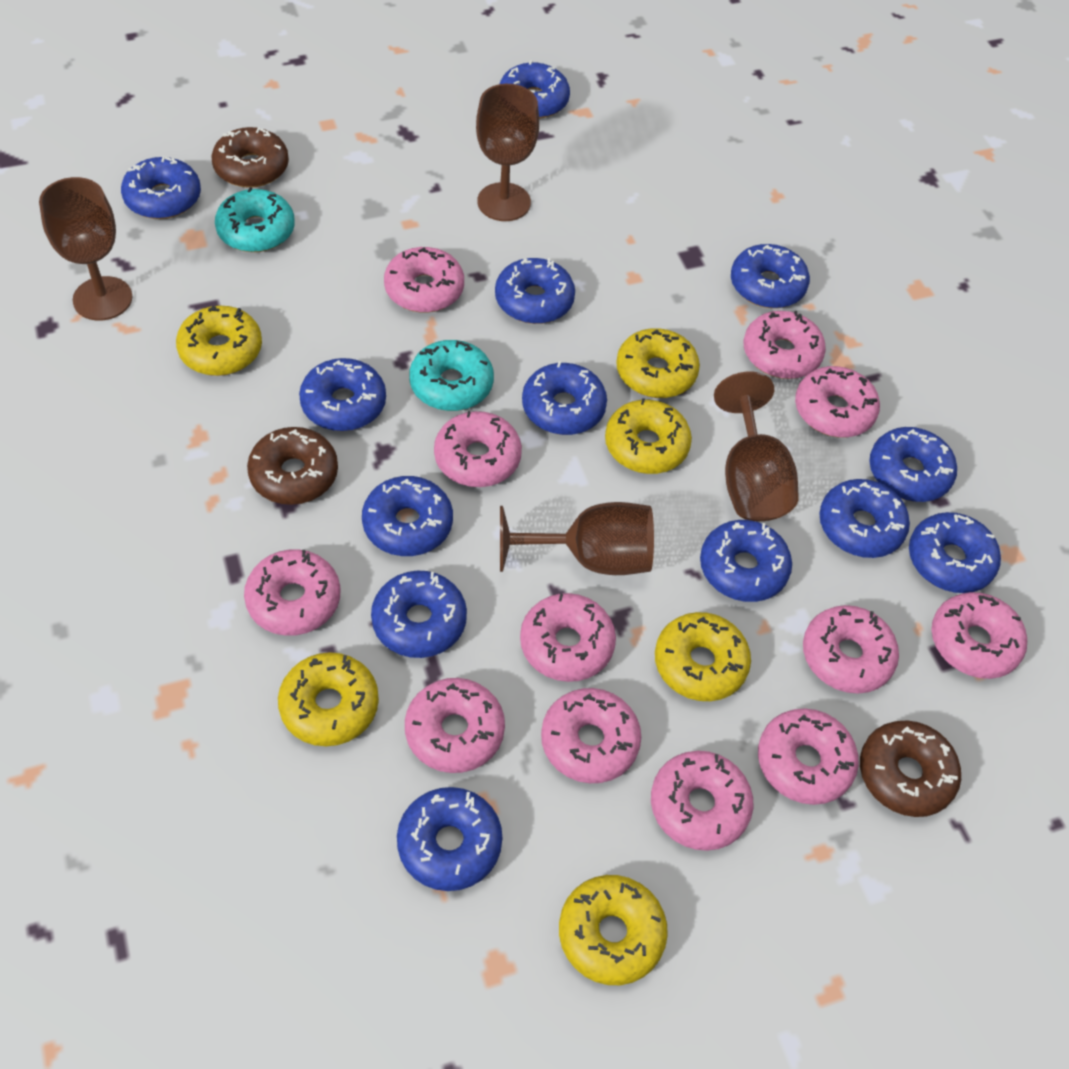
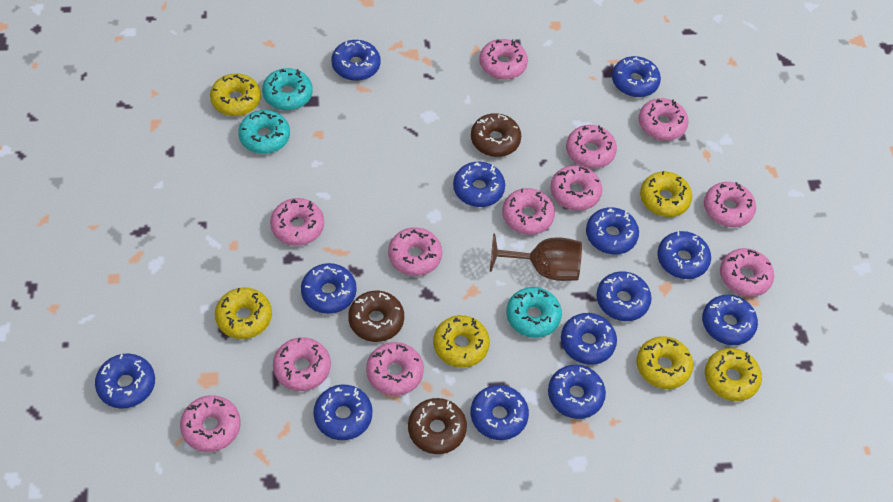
brown goblet: [39,177,132,321] [476,84,539,221] [500,502,654,575] [714,371,799,521] = 4 -> [490,233,582,281] = 1
turquoise donut: [215,187,295,252] [409,340,494,411] = 2 -> [238,110,290,154] [262,68,313,110] [506,287,562,338] = 3

